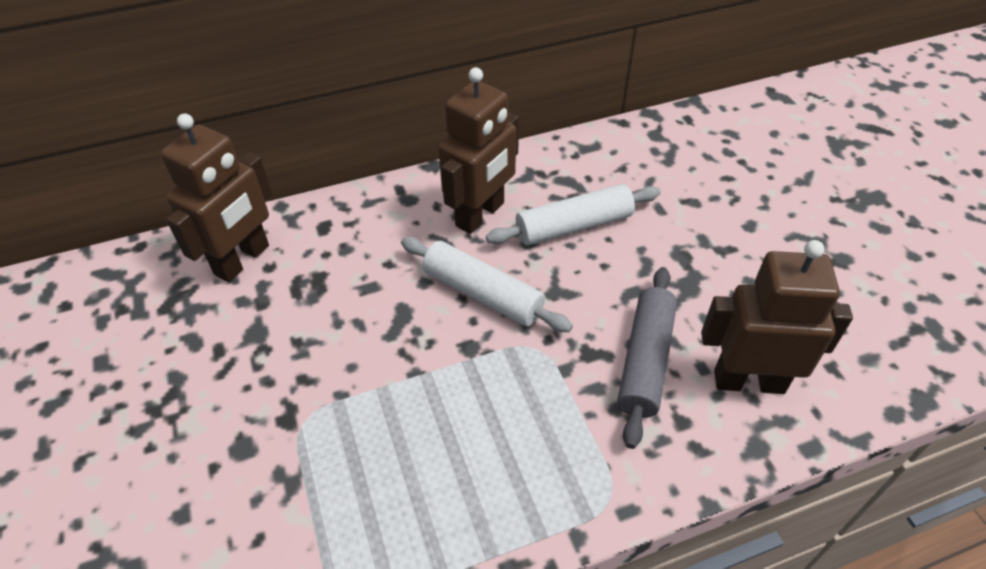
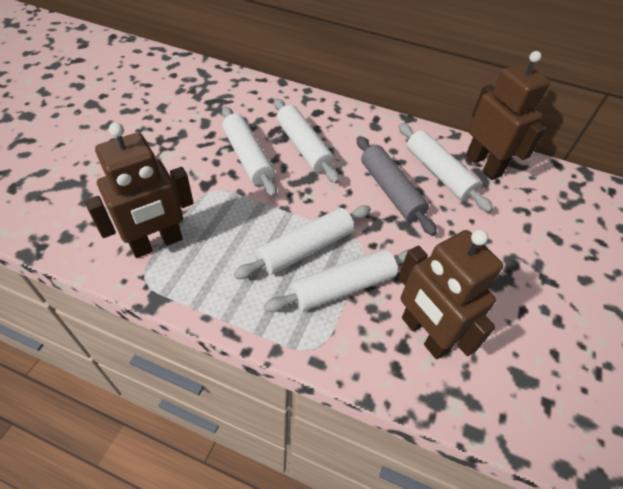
white rolling pin: [401,237,573,332] [486,184,661,246] = 2 -> [222,106,277,197] [234,205,371,279] [264,249,410,312] [274,98,340,184] [398,123,493,212] = 5

